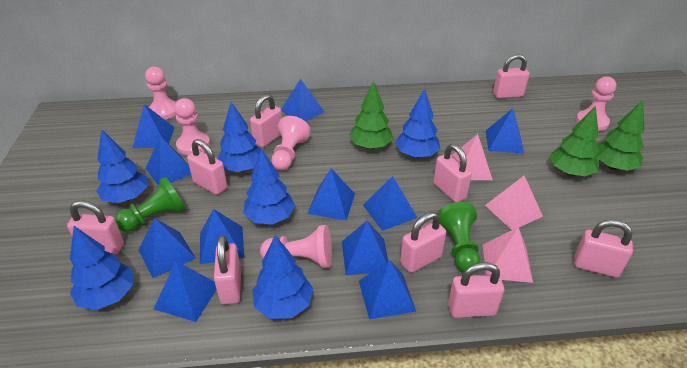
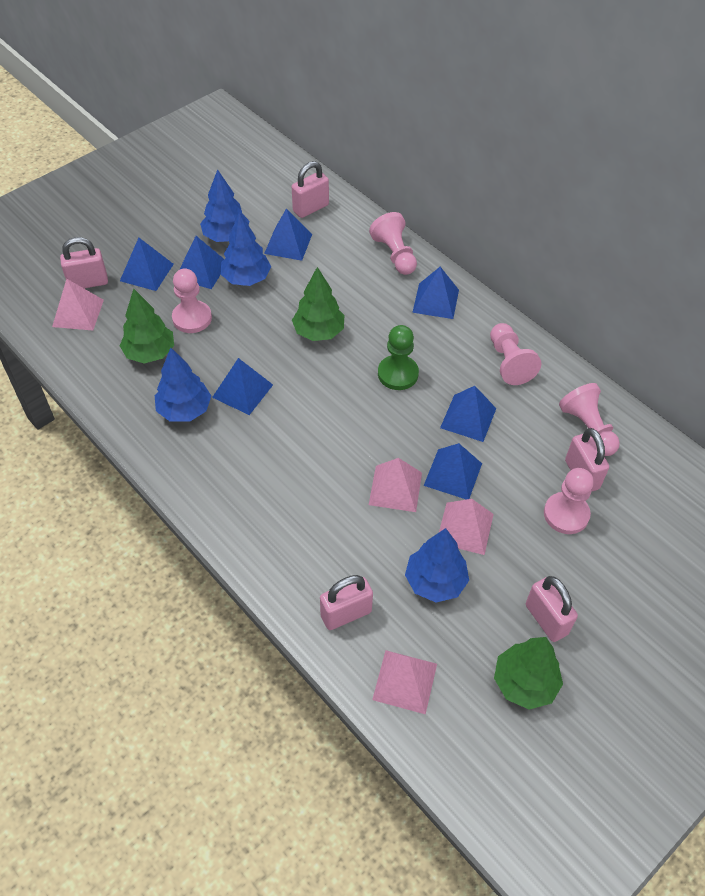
blue pyramid: [133,104,175,148] [138,218,196,278] [146,136,191,185] [154,261,217,322] [200,209,244,264] [281,79,324,121] [307,169,355,220] [342,221,388,275] [359,260,416,319] [363,176,417,231] [486,108,524,153] = 11 -> [120,238,174,291] [179,236,224,289] [212,358,273,415] [264,209,312,261] [412,267,459,319] [424,443,482,500] [440,386,496,442] = 7
blue tree: [70,226,133,310] [96,129,148,203] [217,102,261,172] [243,149,295,225] [252,235,313,319] [395,89,440,158] = 6 -> [155,348,211,422] [200,169,249,242] [221,213,271,286] [405,528,469,602] = 4
green pawn: [115,177,186,232] [437,202,481,273] = 2 -> [378,325,419,390] = 1
pink padlock: [67,200,124,254] [187,139,227,195] [214,235,241,305] [250,94,282,148] [400,212,446,273] [433,144,472,203] [448,262,504,318] [493,54,530,99] [574,219,633,278] = 9 -> [60,237,108,288] [292,161,329,218] [320,575,373,630] [526,576,578,642] [565,428,609,492] = 5
pink pyramid: [452,134,493,180] [483,227,533,283] [485,176,543,230] = 3 -> [52,279,104,330] [369,458,422,512] [372,650,437,714] [439,499,494,555] = 4

